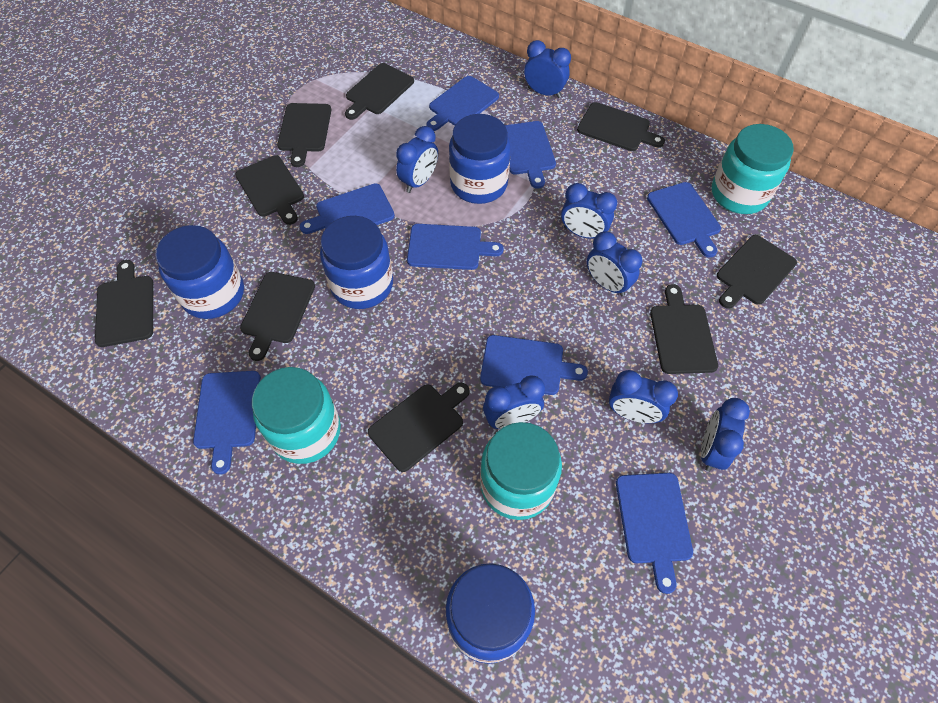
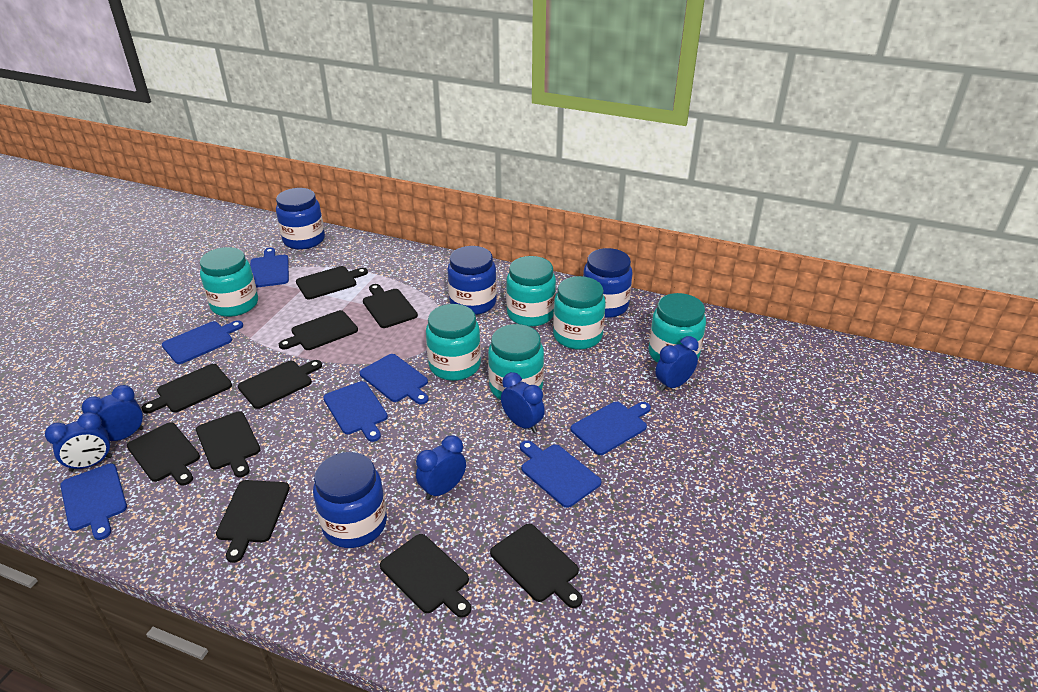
black cutting board: [95,260,153,347] [235,155,304,225] [240,272,315,361] [277,103,331,167] [345,63,414,120] [368,383,470,472] [577,102,665,151] [650,284,718,374] [717,235,797,309] = 9 -> [127,422,200,486] [142,364,232,413] [196,411,260,477] [216,480,290,563] [238,360,322,409] [279,310,358,350] [296,266,368,299] [363,284,418,328] [380,534,471,618] [490,524,583,608] = 10
blue clock: [396,126,438,193] [483,376,545,429] [524,40,571,98] [561,183,617,239] [587,231,643,296] [609,370,678,423] [701,398,750,472] = 7 -> [45,412,112,472] [82,385,144,441] [416,435,466,500] [501,372,545,433] [655,336,699,392] = 5
blue cutting board: [193,371,261,475] [300,183,395,234] [407,224,504,270] [426,76,499,131] [480,335,588,395] [505,121,556,189] [616,473,693,594] [647,182,721,258] = 8 -> [60,463,127,540] [162,320,243,364] [250,248,289,288] [323,381,388,442] [359,354,429,405] [520,440,601,508] [571,401,651,455] = 7
turquoise jar: [252,367,341,464] [480,422,562,520] [712,124,794,214] = 3 -> [200,247,258,317] [426,304,481,381] [488,324,544,400] [506,256,556,327] [553,276,606,350] [649,293,706,363] = 6

